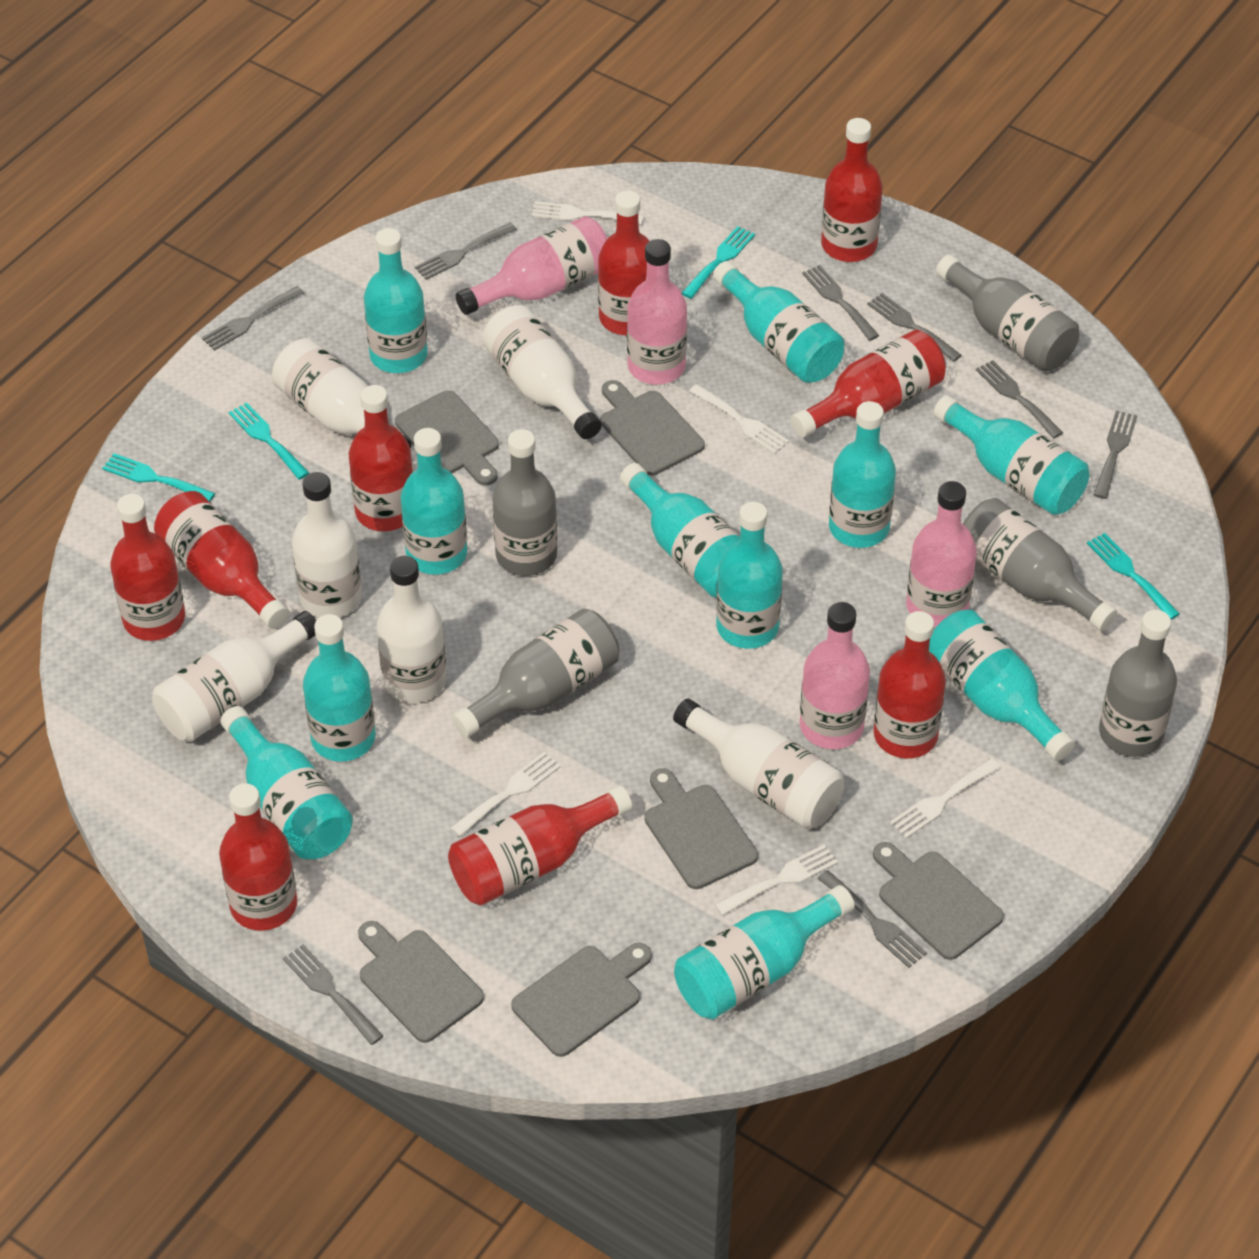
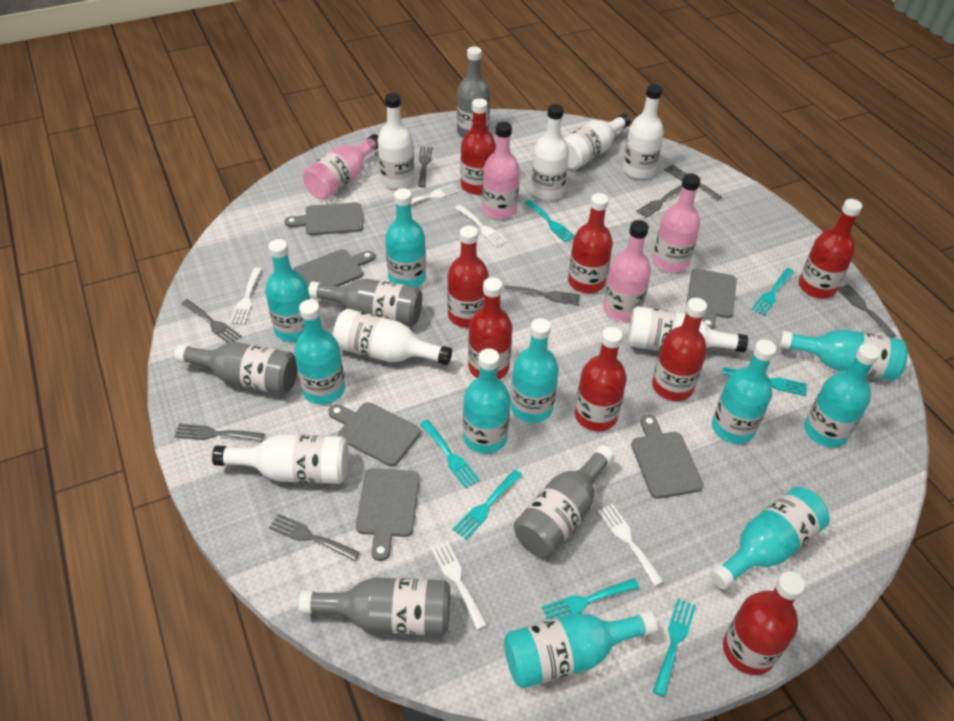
red bottle: [110,494,185,641] [154,491,289,629] [219,783,297,931] [349,385,413,531] [448,785,632,905] [598,191,649,335] [791,330,946,438] [821,118,883,262] [873,611,946,758] = 9 -> [447,226,489,328] [460,98,496,195] [468,277,512,379] [568,193,613,293] [575,327,627,431] [652,298,707,401] [723,571,805,675] [799,199,862,298] = 8
turquoise bottle: [220,706,353,859] [303,614,376,762] [364,228,428,373] [400,428,467,575] [620,463,740,598] [674,885,855,1019] [713,261,845,383] [716,502,783,649] [829,401,896,548] [929,610,1075,761] [933,395,1089,515] = 11 -> [265,239,310,342] [294,300,345,404] [385,188,426,287] [463,348,510,454] [504,611,657,688] [510,318,559,423] [710,487,830,590] [712,340,776,444] [778,329,908,381] [804,343,880,447] = 10
turquoise fork: [102,453,215,502] [229,402,309,480] [682,226,755,299] [1087,533,1180,620] = 4 -> [420,419,480,488] [453,470,522,540] [524,199,574,243] [541,578,639,621] [653,598,696,697] [722,367,807,396] [751,268,794,315] = 7
white bottle: [152,611,316,742] [272,338,411,449] [292,472,362,618] [377,556,446,703] [482,305,602,439] [673,698,844,829] = 6 -> [212,434,349,484] [333,309,452,365] [378,93,414,189] [531,104,569,201] [564,113,630,170] [622,84,664,179] [628,306,748,352] = 7

